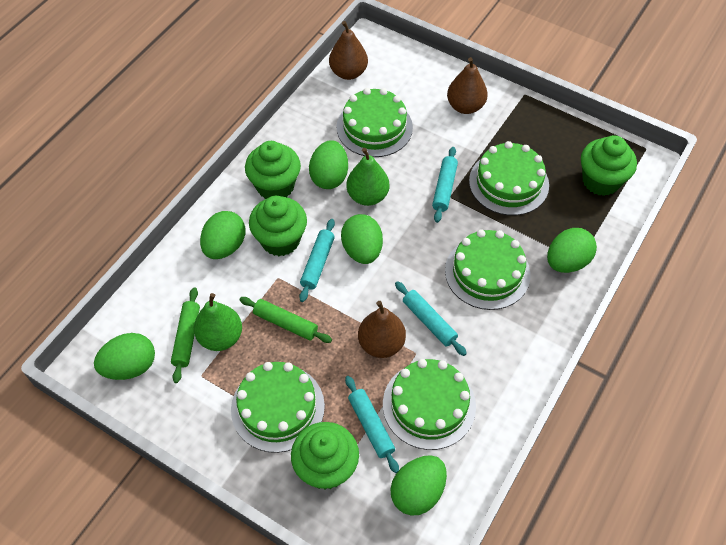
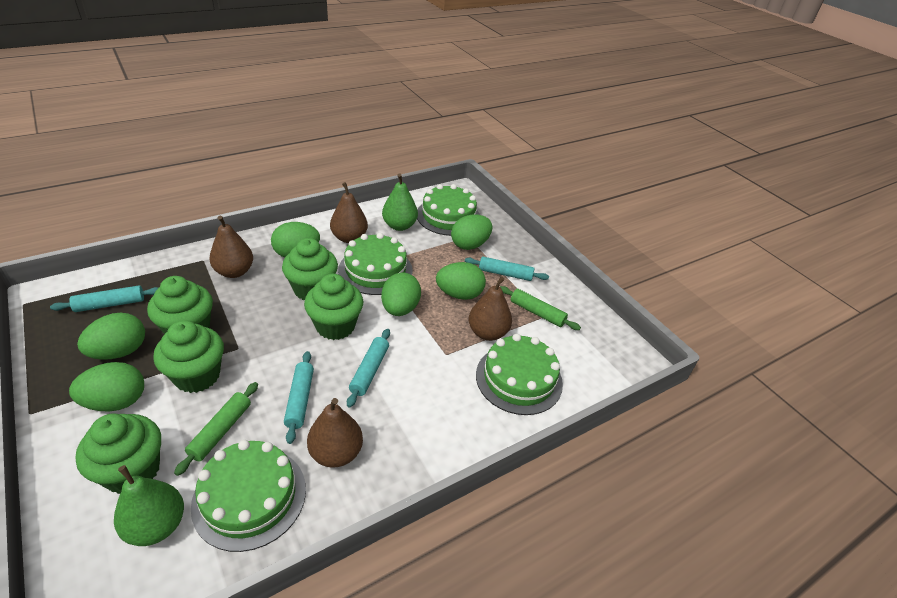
brown pear: [329,21,368,80] [358,301,406,358] [447,57,488,114] = 3 -> [209,216,253,278] [307,398,363,468] [330,182,368,243] [469,276,512,341] = 4
green cake: [231,362,325,453] [337,88,413,157] [383,359,476,450] [445,229,530,310] [469,141,549,216] = 5 -> [191,440,306,552] [338,233,413,295] [417,184,480,236] [476,334,563,415] = 4
green cupcake: [245,141,301,199] [249,196,307,256] [291,422,359,490] [581,135,637,196] = 4 -> [75,413,161,494] [147,276,213,334] [153,320,224,393] [282,238,338,300] [304,274,363,340] = 5

